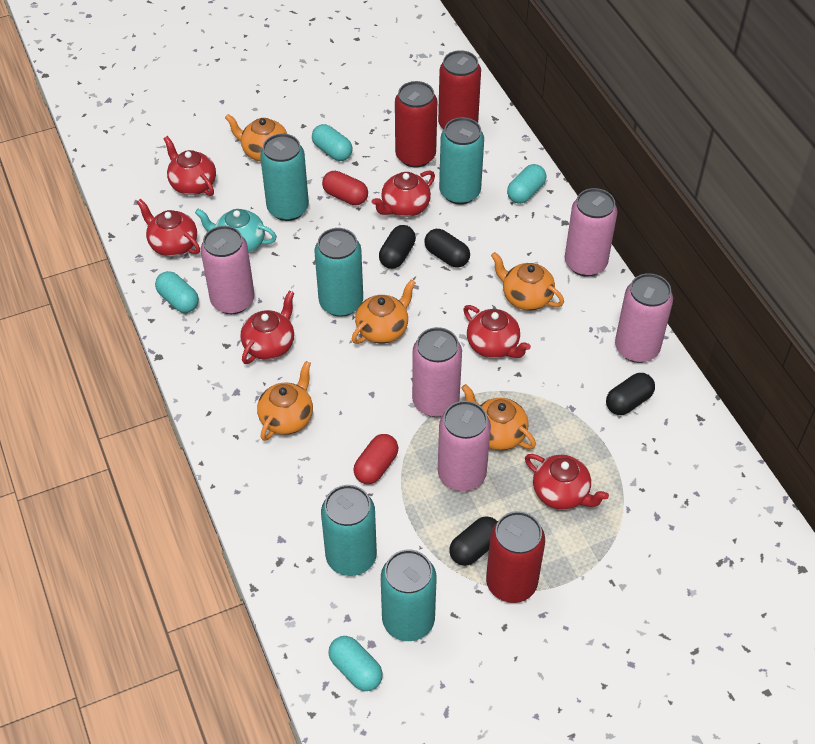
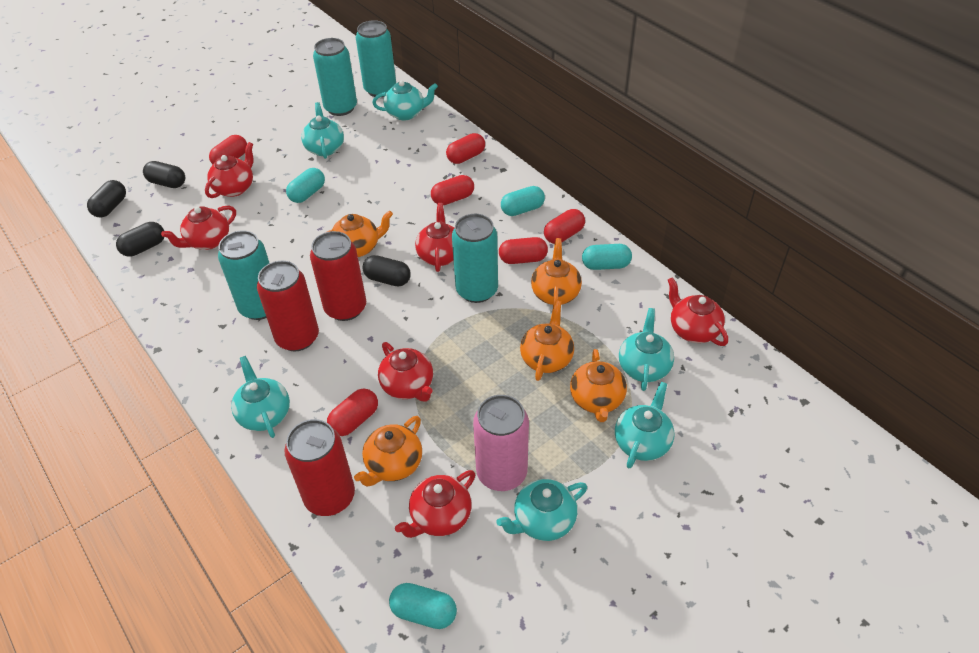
pink can: [201,226,254,314] [412,327,462,417] [438,401,491,491] [565,188,618,276] [615,273,673,363] = 5 -> [473,395,529,491] = 1
red capsule: [322,171,368,205] [353,434,398,484] = 2 -> [209,135,247,164] [327,389,378,436] [431,175,474,205] [446,133,485,164] [499,237,548,264] [544,209,585,244] = 6
turquoise can: [260,134,309,221] [314,228,363,317] [321,485,377,576] [381,550,436,641] [439,117,484,205] = 5 -> [218,230,269,320] [313,38,357,116] [356,20,396,97] [452,214,498,303] = 4
turquoise teapot: [195,209,277,253] = 1 -> [231,356,290,438] [301,102,344,159] [372,81,438,120] [496,479,587,541] [615,382,674,468] [619,308,674,391] = 6

